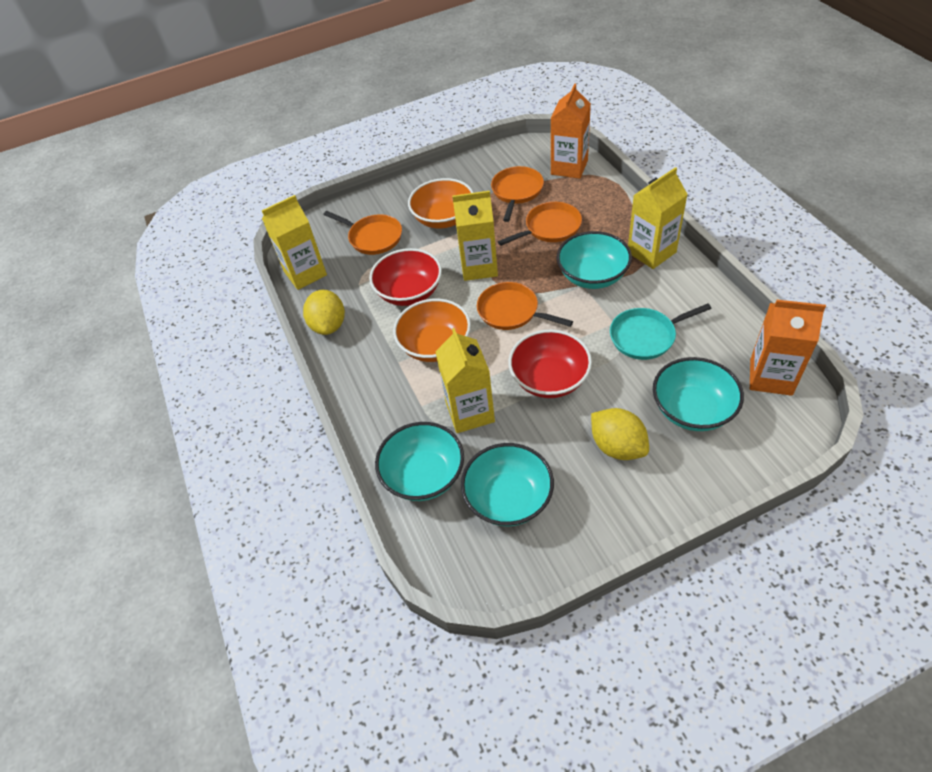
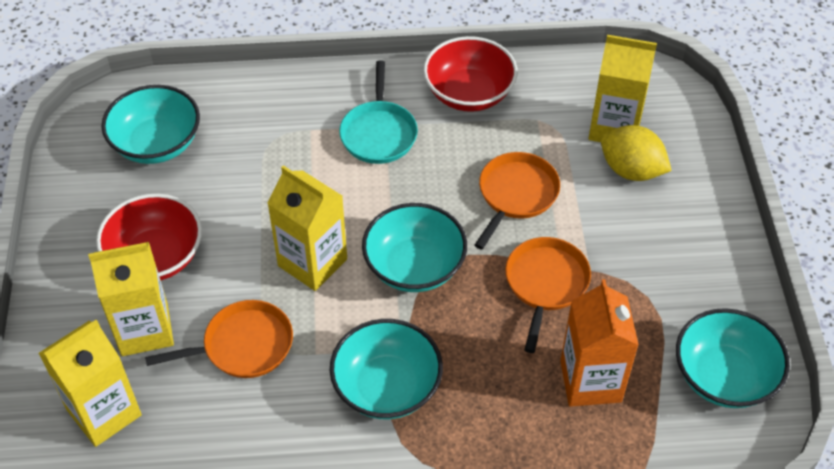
orange bowl: [393,299,471,362] [408,178,473,229] = 2 -> none = 0
orange carton: [550,84,591,179] [750,300,826,396] = 2 -> [560,279,639,407] = 1
orange pan: [323,211,402,255] [477,282,573,330] [491,166,544,222] [498,202,582,246] = 4 -> [145,300,293,378] [474,152,560,249] [505,237,591,353] = 3
yellow lemon: [303,290,345,335] [591,408,649,460] = 2 -> [601,125,672,181] = 1

